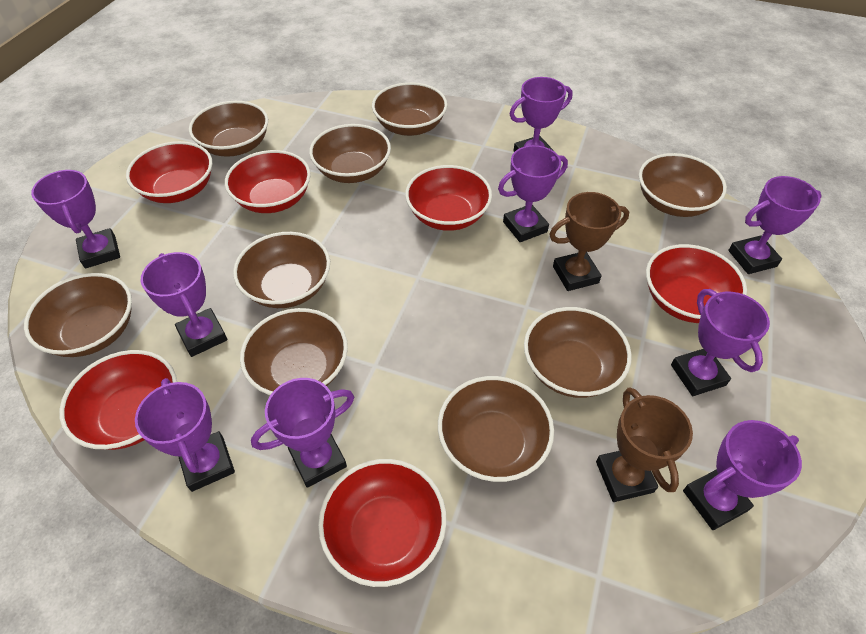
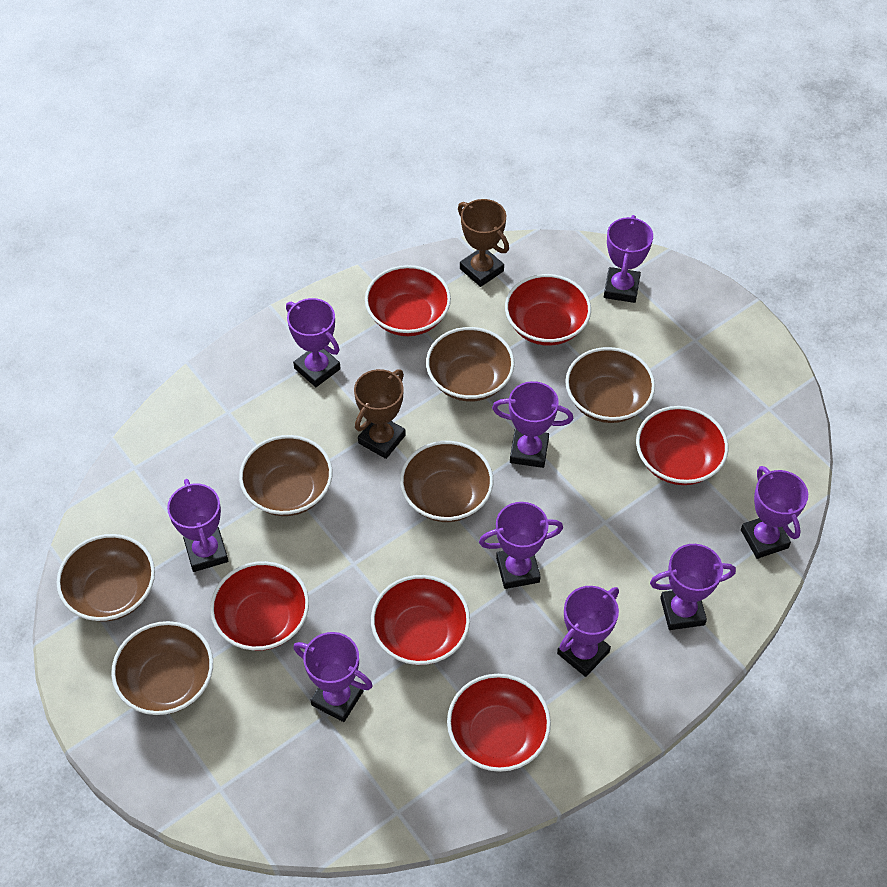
brown bowl: [24,273,132,357] [189,101,268,157] [233,232,330,308] [240,308,348,395] [309,124,391,183] [372,82,447,136] [438,376,554,482] [524,307,632,398] [639,153,727,217] = 9 -> [56,534,155,622] [111,621,213,715] [239,435,333,516] [400,441,493,522] [426,327,515,401] [565,347,655,423] = 6

